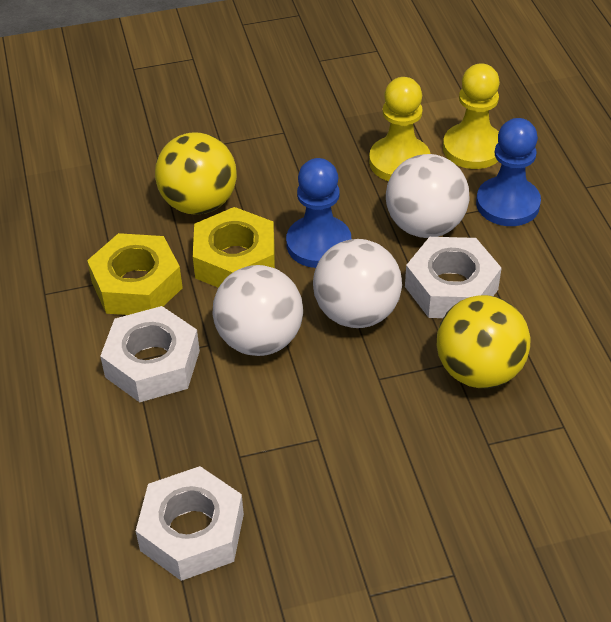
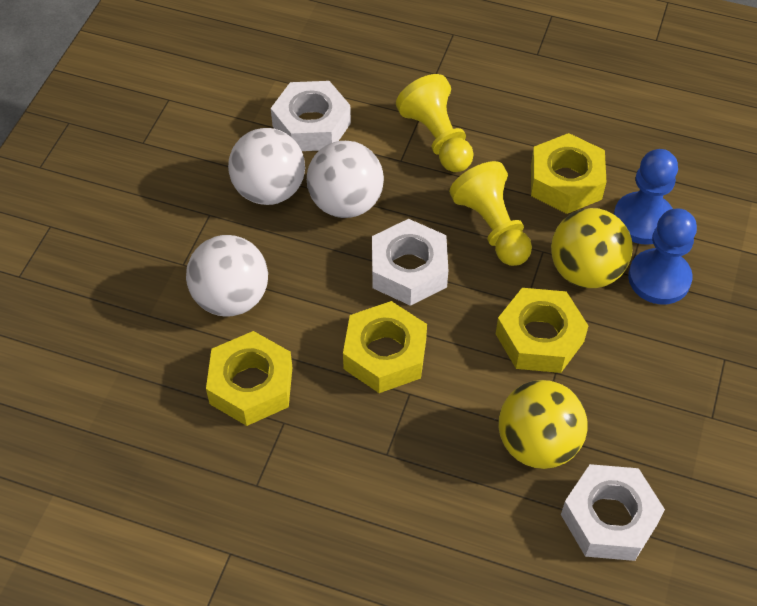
yellow nut: [87,233,183,315] [193,207,275,288] = 2 -> [206,331,293,426] [343,301,427,393] [496,288,588,373] [531,133,606,214] = 4

